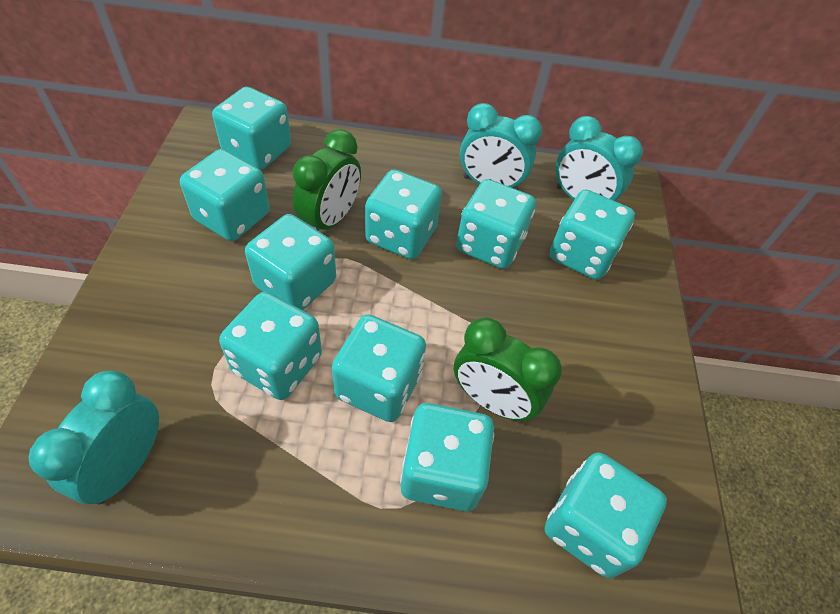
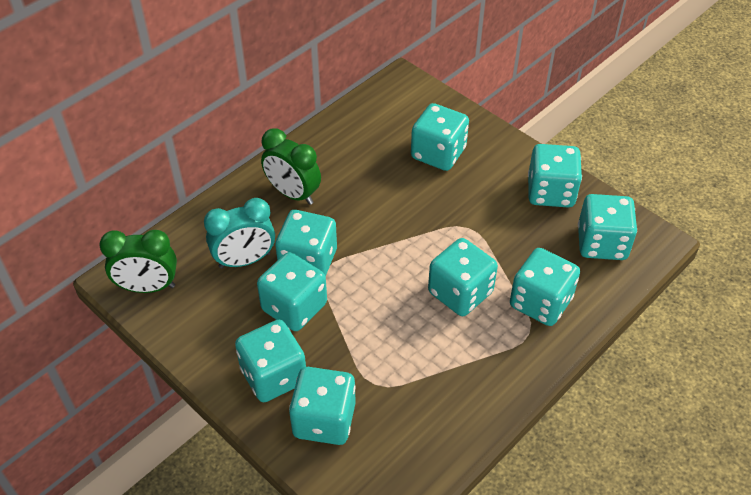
turquoise clock: [28,371,159,504] [460,103,542,190] [556,116,643,201] = 3 -> [204,198,275,268] = 1
turquoise dice: [180,149,270,241] [212,87,291,170] [219,292,322,400] [245,214,336,310] [332,314,426,422] [365,170,442,260] [400,403,494,511] [456,179,536,269] [545,452,667,578] [550,190,635,280] = 10 -> [235,320,306,402] [257,252,327,331] [275,210,337,276] [289,367,356,445] [411,103,469,171] [428,238,498,316] [510,248,580,326] [528,144,582,208] [578,194,637,260] = 9

